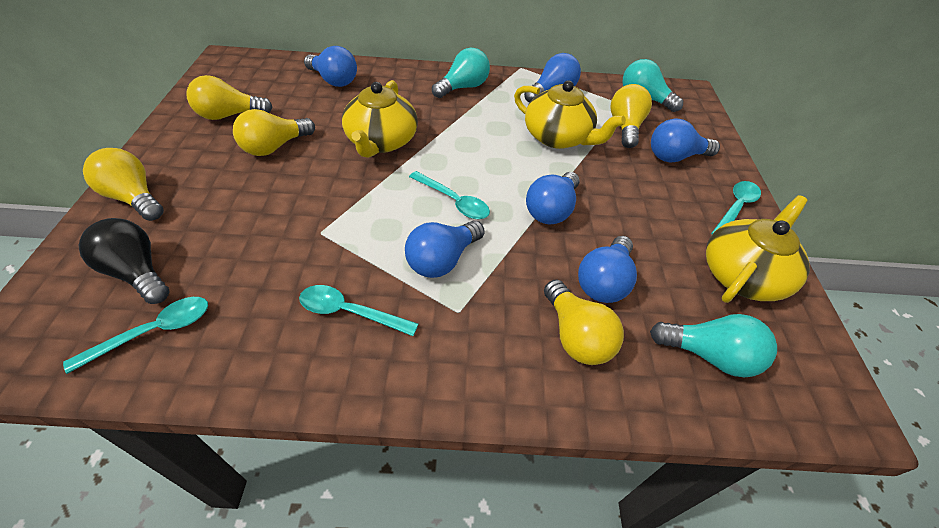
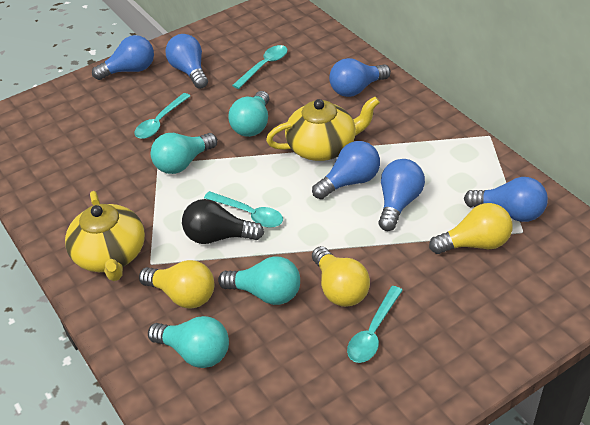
turquoise light bulb: [432,48,490,98] [623,59,683,112] [650,314,777,377] = 3 -> [148,316,229,368] [151,133,217,174] [218,256,300,305] [228,91,269,137] = 4
yellow light bulb: [83,148,164,221] [186,75,273,120] [233,109,315,156] [544,279,624,365] [610,84,652,148] = 5 -> [139,260,214,309] [312,246,370,307] [429,203,513,254] = 3
yellow teapot: [342,80,418,158] [514,80,626,149] [706,195,810,303] = 3 -> [65,191,145,281] [266,97,380,161] = 2

